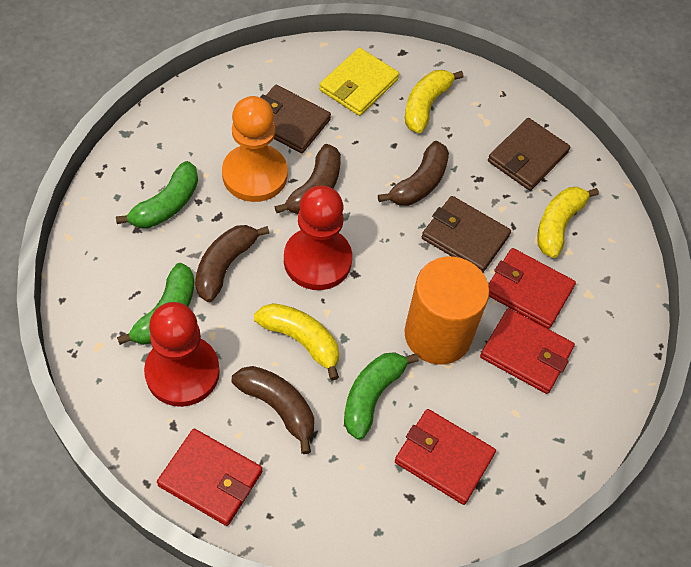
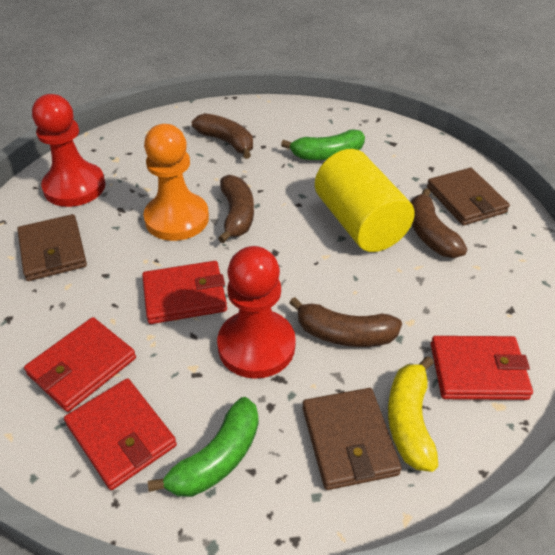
green banana: [116,161,198,228] [117,263,194,345] [344,352,419,440] = 3 -> [148,397,259,497] [281,130,365,160] = 2
orange cylinder: [404,257,489,365] = 1 -> none = 0
yellow banana: [254,303,339,380] [405,70,464,133] [537,187,599,258] = 3 -> [388,356,438,472] = 1
yellow cylinder: none = 0 -> [315,149,415,252] = 1
yellow wallet: [319,48,399,116] = 1 -> none = 0

